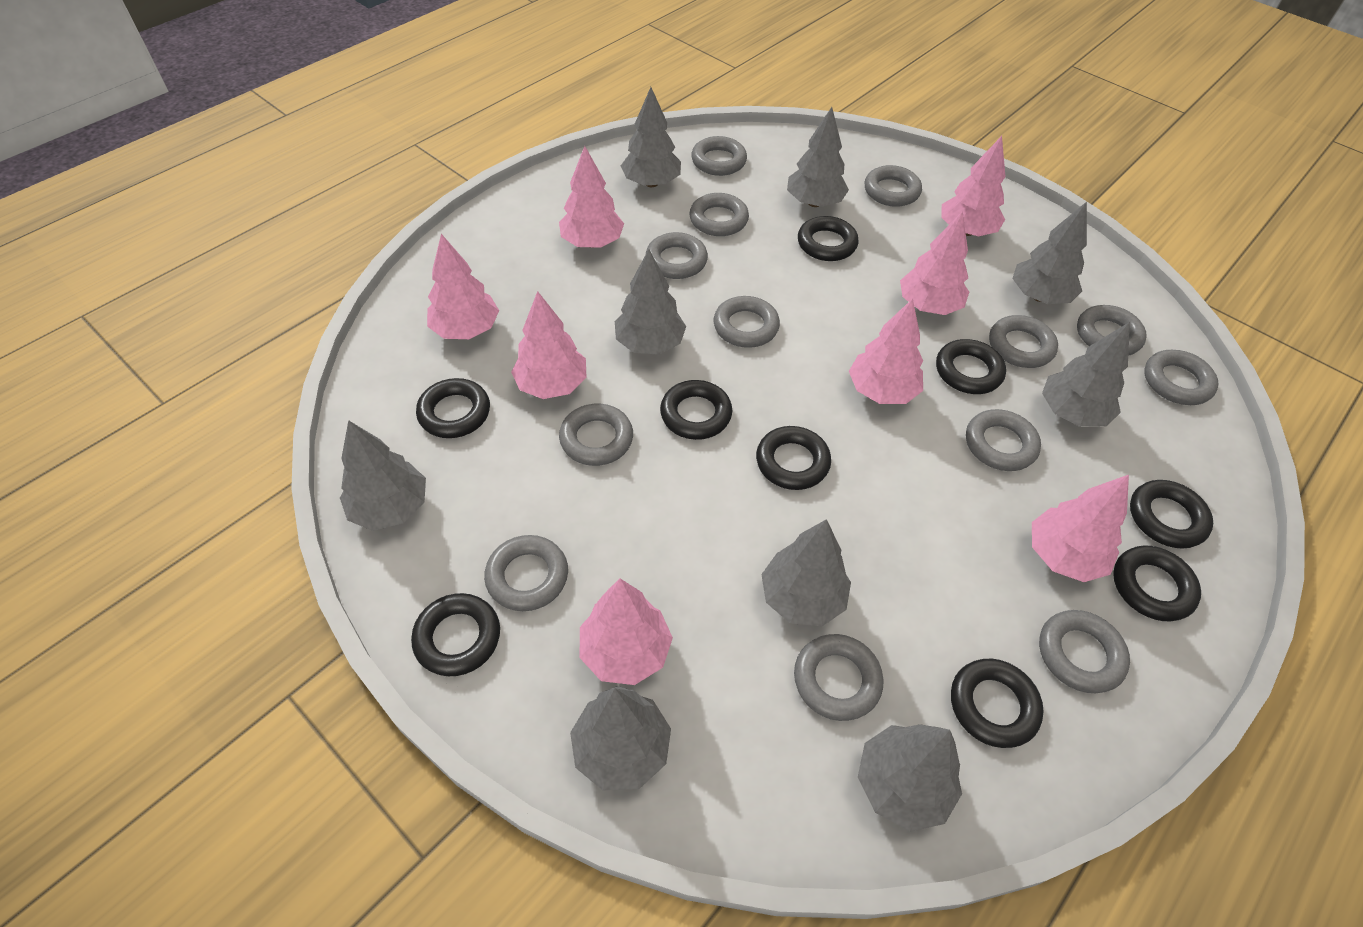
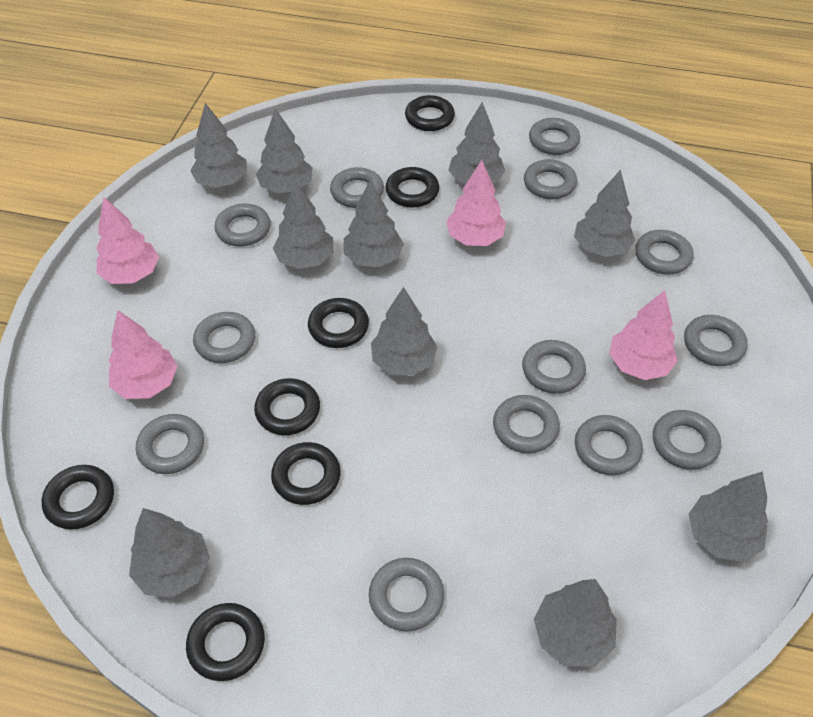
black ring: [411,593,500,676] [416,378,490,438] [660,380,732,440] [756,426,831,490] [798,216,859,261] [936,339,1006,394] [951,659,1044,748] [1113,545,1201,621] [1130,480,1213,549] = 9 -> [42,465,114,529] [186,603,265,681] [254,378,320,435] [271,442,341,505] [308,298,369,348] [386,167,439,208] [405,95,455,131] = 7
grey tree: [340,420,426,531] [570,686,671,791] [615,249,686,355] [621,87,681,187] [761,519,851,626] [787,107,849,207] [858,724,962,832] [1012,202,1087,304] [1042,322,1130,427] = 9 -> [129,508,210,598] [190,103,247,188] [256,108,312,194] [273,181,333,269] [344,181,404,267] [371,287,438,376] [449,102,505,184] [534,579,617,666] [574,170,635,257] [689,471,768,562] = 10
pink tree: [427,234,499,339] [511,291,587,399] [559,146,624,248] [580,579,673,685] [849,299,923,404] [900,211,969,315] [941,136,1005,236] [1032,475,1129,582] = 8 -> [96,197,159,284] [109,310,177,399] [446,160,506,246] [609,290,678,380] = 4

